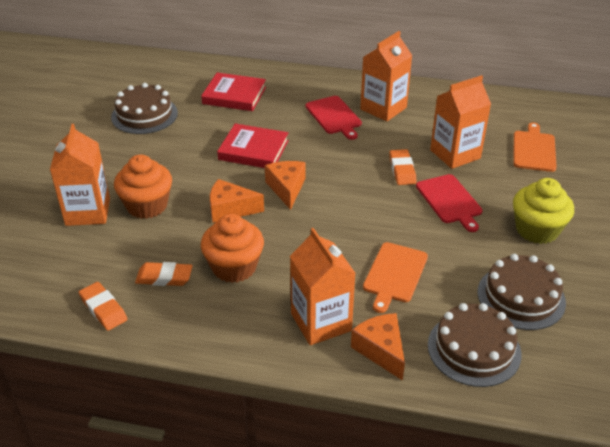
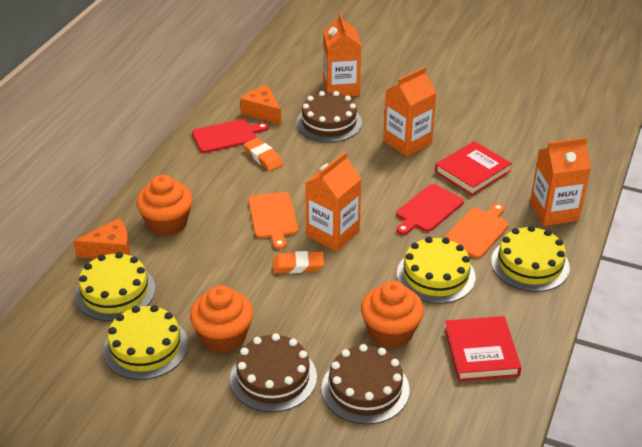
orange cheese: [210,179,264,223] [265,161,305,210] [351,313,405,381] = 3 -> [73,218,130,259] [240,85,281,124] = 2
orange cupcake: [114,155,172,219] [201,214,264,283] = 2 -> [136,174,193,236] [190,285,253,353] [361,281,424,348] = 3
orange eraser: [79,282,128,331] [135,262,193,286] [389,149,416,185] = 3 -> [243,138,283,171] [273,251,324,273] = 2
yellow cake: none = 0 -> [75,252,156,321] [103,305,188,380] [397,237,476,304] [491,225,570,292] = 4
yellow cupcake: [513,178,574,244] = 1 -> none = 0

